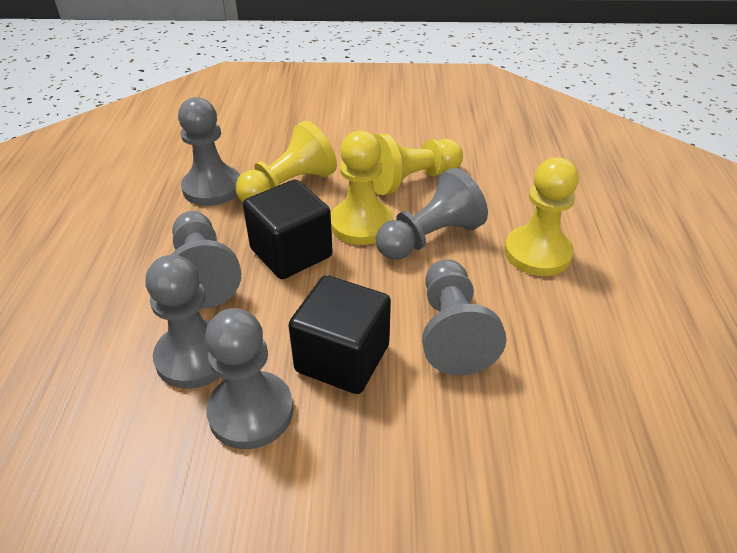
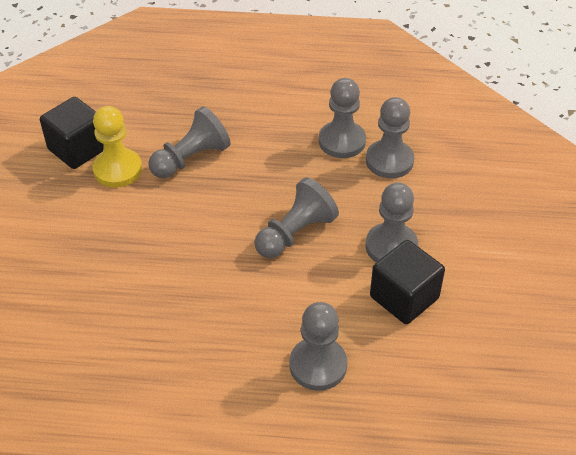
yellow pawn: [235,121,337,202] [331,131,393,245] [373,133,463,195] [504,157,579,276] = 4 -> [93,106,142,188] = 1

